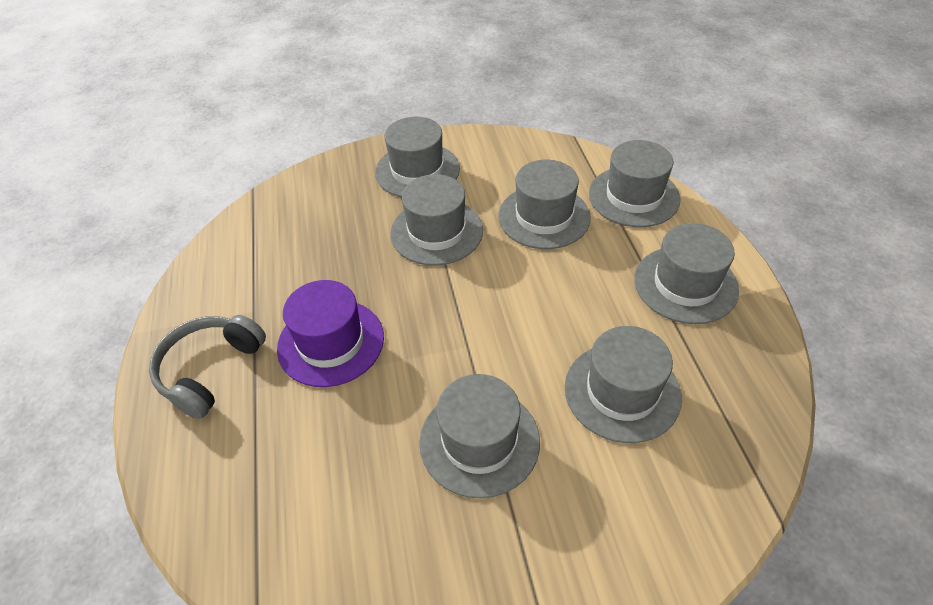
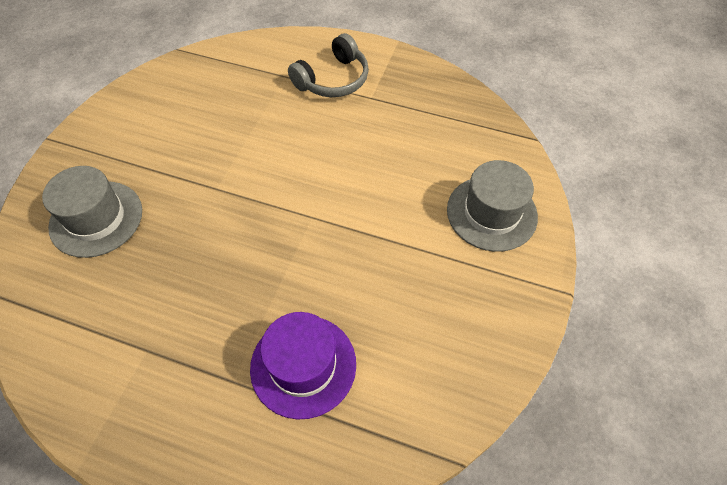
grey hat: [375,117,460,197] [390,174,483,266] [420,374,540,498] [499,160,591,249] [565,326,682,443] [589,140,680,227] [634,223,739,324] = 7 -> [42,166,142,258] [447,160,538,252] = 2

